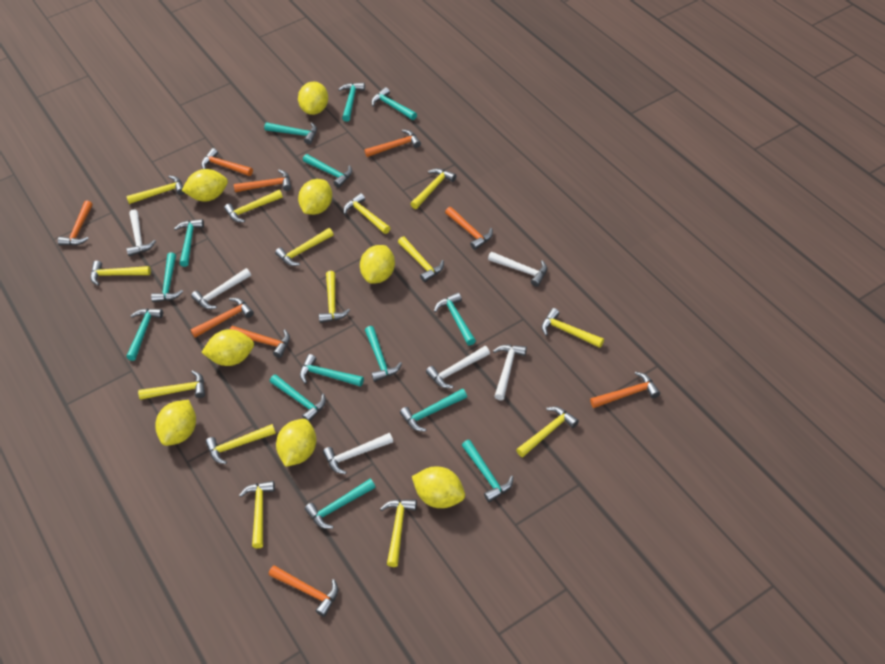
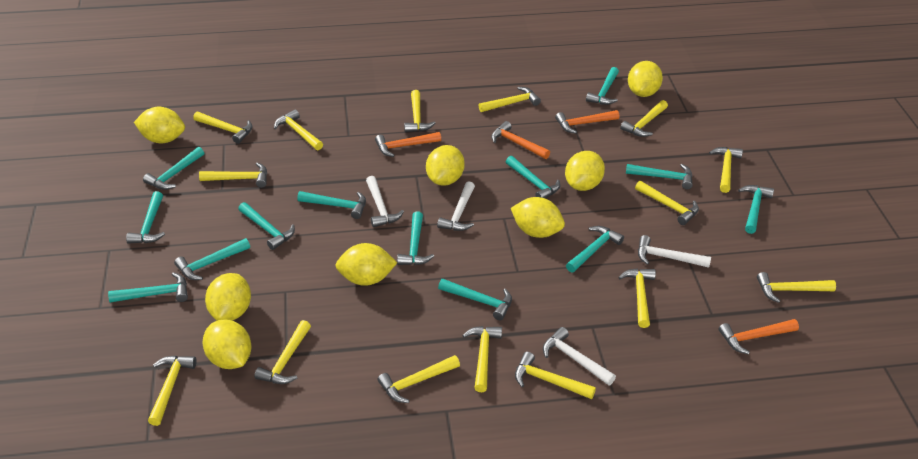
orange hammer: [58,201,93,246] [190,298,254,338] [201,148,253,176] [230,326,290,358] [234,169,291,192] [269,565,338,617] [364,129,421,157] [445,207,493,250] [590,372,660,408] = 9 -> [375,132,441,157] [491,121,550,159] [555,110,619,134] [719,319,799,355] = 4
turquoise hammer: [126,308,163,361] [151,252,183,302] [174,219,204,267] [264,122,317,144] [270,374,326,422] [300,354,364,387] [303,154,352,188] [305,479,376,529] [338,83,365,121] [365,326,402,382] [371,87,417,120] [400,388,467,432] [434,292,476,345] [462,440,513,502] = 14 -> [108,272,188,303] [126,191,165,244] [143,147,204,190] [174,238,250,280] [238,202,295,250] [297,191,366,219] [397,211,434,265] [438,279,512,321] [506,156,560,199] [566,226,624,273] [586,67,619,105] [626,164,693,189] [738,185,774,234] = 13
white hammer: [126,210,156,257] [191,268,251,309] [323,433,393,474] [426,346,490,388] [488,252,547,287] [493,345,527,400] = 6 -> [366,176,404,227] [437,181,475,231] [543,327,616,386] [638,235,711,268] = 4
yellow hammer: [91,261,151,286] [126,176,184,204] [138,370,205,400] [205,424,276,464] [224,190,283,222] [239,481,275,549] [275,228,334,266] [319,271,350,323] [343,193,390,234] [380,500,417,567] [398,237,444,282] [410,168,456,209] [516,406,579,457] [542,308,604,348] = 14 -> [148,356,197,426] [193,112,252,144] [199,162,267,188] [254,320,311,384] [274,109,323,150] [377,355,460,403] [404,90,435,132] [462,326,502,392] [479,87,541,112] [515,352,596,399] [618,269,656,328] [620,100,668,137] [635,181,699,225] [709,147,743,193] [757,272,836,303] = 15

